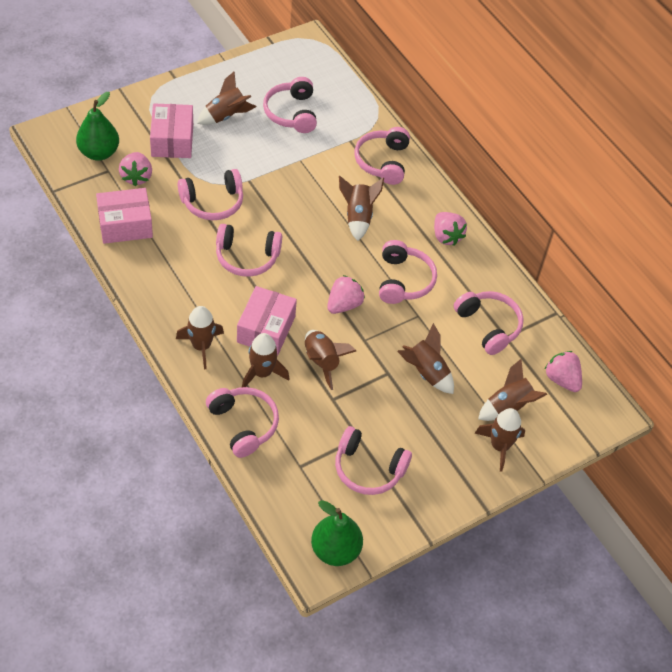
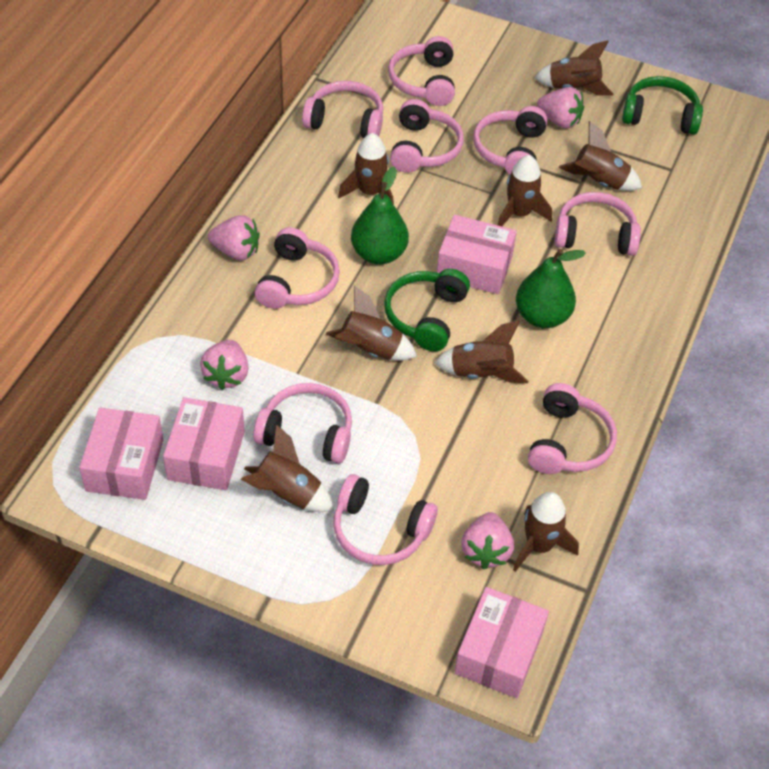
green headphones: none = 0 -> [384,269,470,351] [622,76,703,135] = 2
pink box: [96,188,153,244] [150,103,193,158] [237,286,297,356] = 3 -> [79,408,163,500] [163,397,245,490] [437,215,517,294] [454,587,549,698] = 4
pink headphones: [178,169,243,220] [206,387,279,458] [216,224,282,277] [263,77,317,133] [335,426,412,495] [355,127,410,185] [379,240,437,304] [454,291,523,355] = 8 -> [253,383,352,464] [255,227,340,309] [302,81,383,138] [333,474,438,565] [388,36,455,106] [390,99,464,173] [473,106,548,175] [528,383,617,474] [555,192,641,256] = 9

